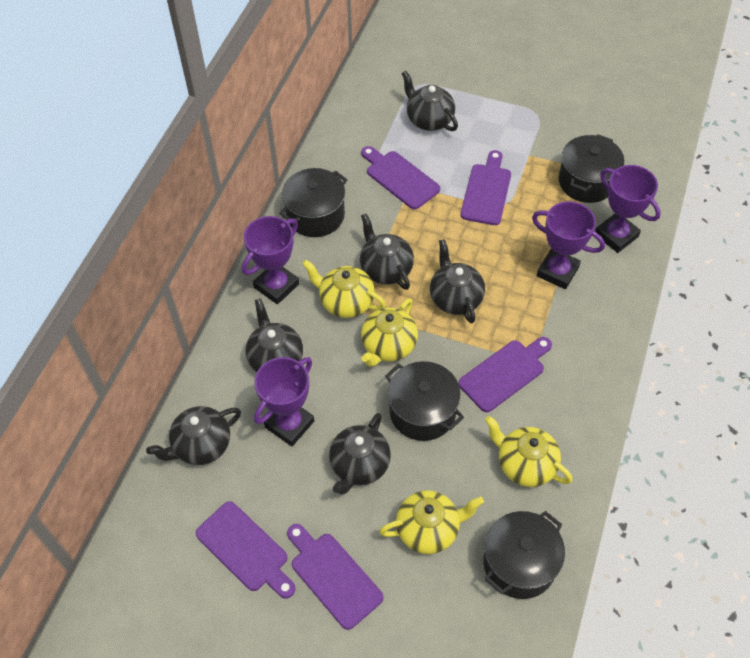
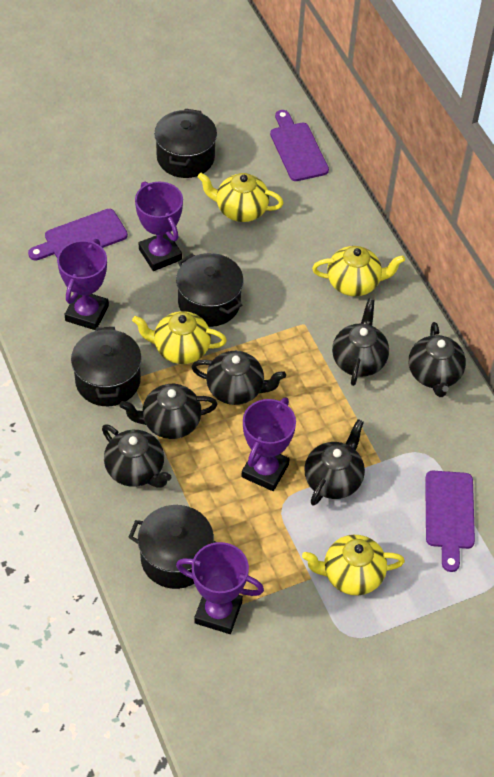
purple cutting board: [196,501,296,599] [287,524,383,630] [361,146,440,210] [458,337,552,412] [460,150,511,225] = 5 -> [28,209,128,260] [270,110,329,181] [425,471,475,572] = 3

